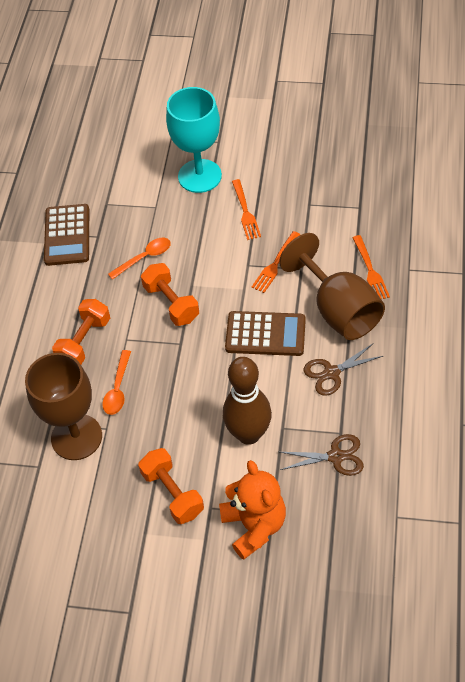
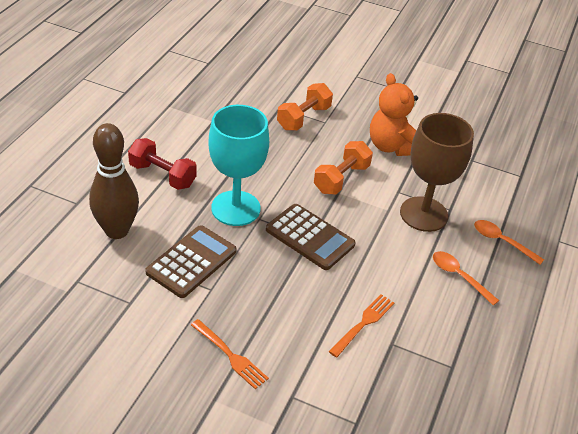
brown goblet: [25,353,102,460] [279,233,385,340] = 2 -> [400,113,474,232] = 1
brown scissors: [280,434,364,476] [303,343,383,396] = 2 -> none = 0
orange dumbbell: [52,299,110,365] [138,448,204,524] [141,263,199,326] = 3 -> [277,83,333,131] [314,141,373,195] = 2
orange fork: [232,179,261,240] [251,231,300,293] [352,235,390,300] = 3 -> [191,319,269,389] [328,294,395,358] = 2
red dumbbell: none = 0 -> [128,138,197,190] = 1

